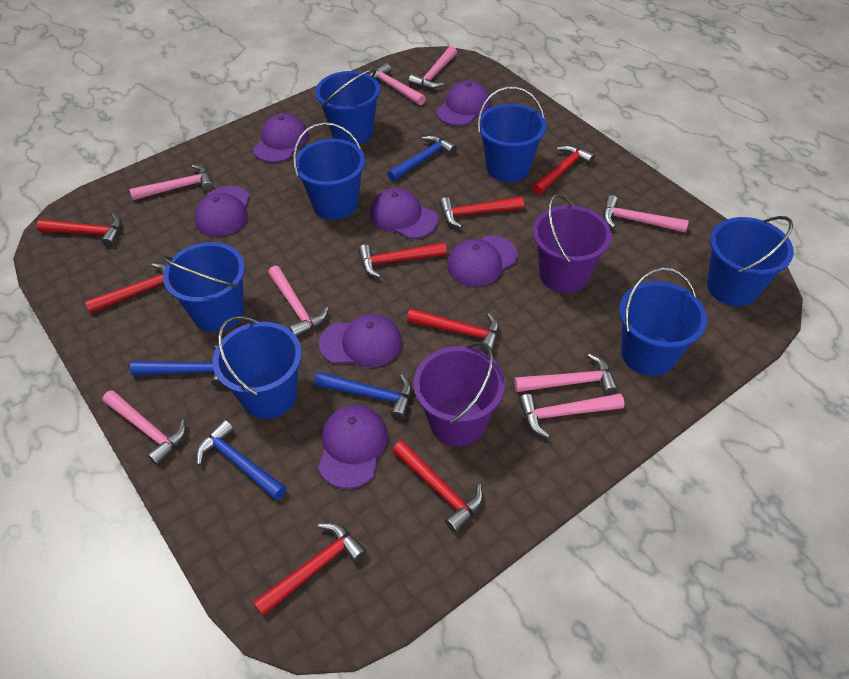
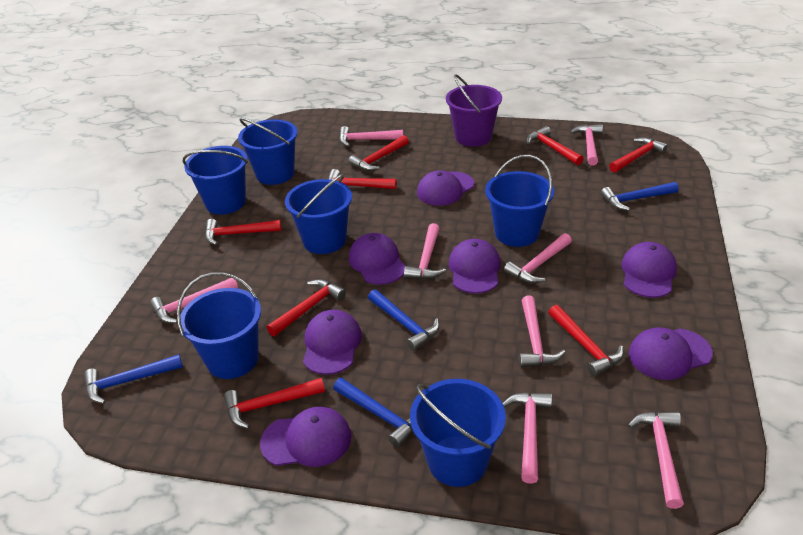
blue bucket: [161,242,245,332] [213,316,302,419] [293,122,365,220] [315,69,380,145] [478,86,547,182] [619,268,707,376] [707,216,794,306] = 7 -> [177,272,261,379] [183,146,248,215] [238,118,298,185] [285,173,352,254] [410,379,506,487] [485,155,554,247] = 6
purple bucket: [414,342,505,446] [533,194,612,293] = 2 -> [446,74,502,147] = 1

